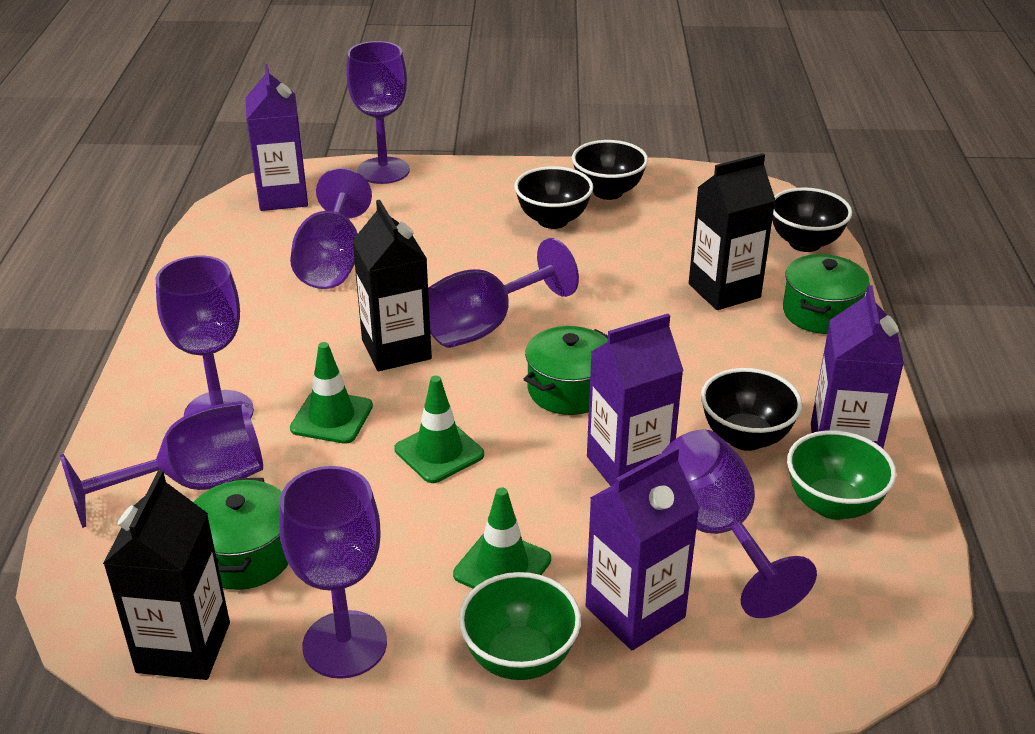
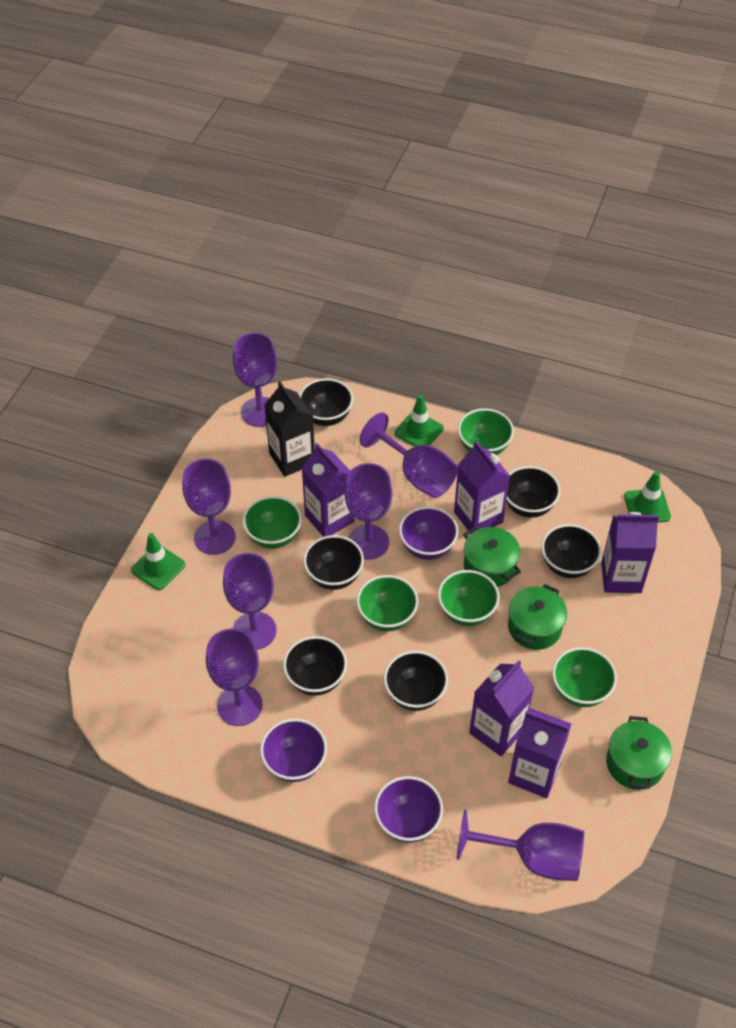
black bowl: [514,166,593,229] [572,140,648,200] [701,368,802,451] [772,187,852,252] = 4 -> [283,636,347,696] [299,378,353,426] [303,535,364,590] [384,651,448,711] [506,466,560,518] [541,524,602,578] = 6
black carton: [103,470,230,680] [352,200,432,371] [689,153,776,310] = 3 -> [264,381,315,477] = 1
green bowl: [458,572,581,680] [787,430,896,520] = 2 -> [243,496,302,549] [356,575,418,632] [438,570,500,626] [458,408,514,455] [552,647,617,707] = 5
purple bowl: none = 0 -> [260,719,327,782] [374,776,443,843] [399,506,459,560] = 3
purple carton: [245,64,308,211] [586,446,700,650] [587,314,684,486] [811,285,904,448] = 4 -> [301,443,354,537] [454,441,510,534] [469,660,534,757] [508,708,571,798] [601,512,659,593] = 5

